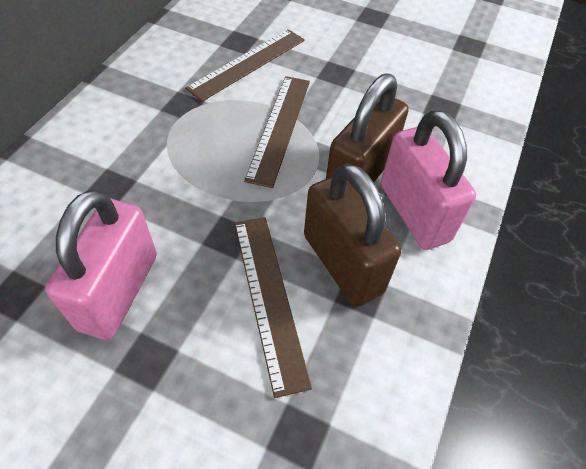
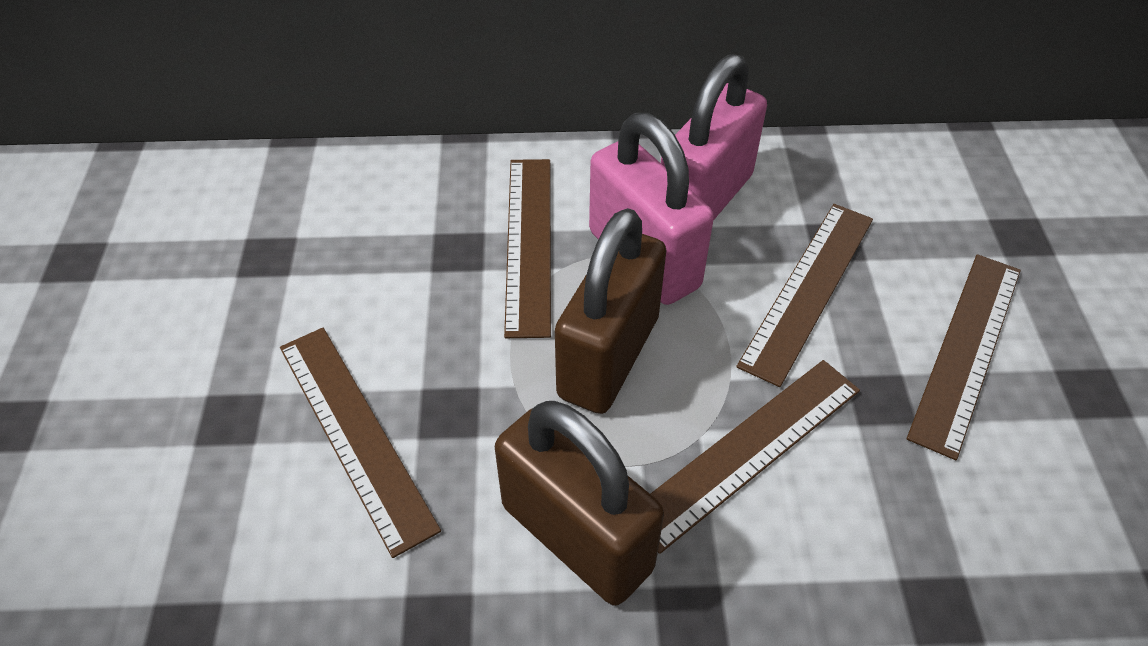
brown ruler: [185,29,305,102] [235,217,312,398] [244,76,310,188] = 3 -> [280,328,441,558] [504,159,551,338] [650,360,860,554] [736,204,873,387] [907,254,1021,460] = 5

